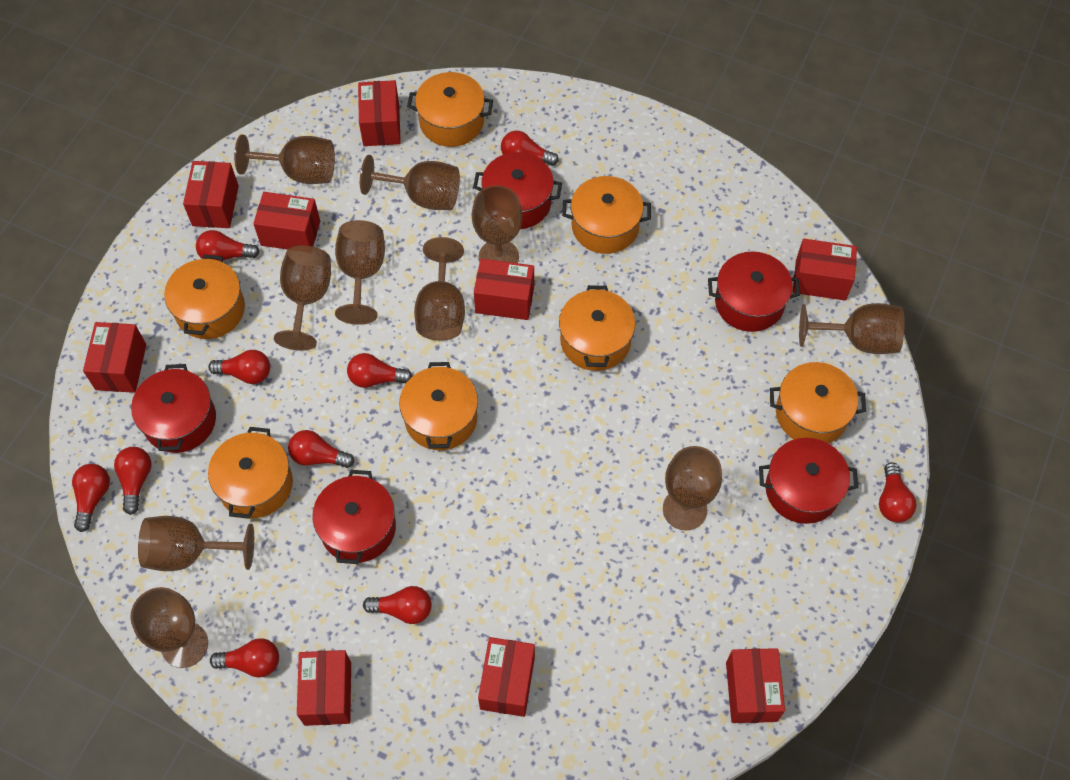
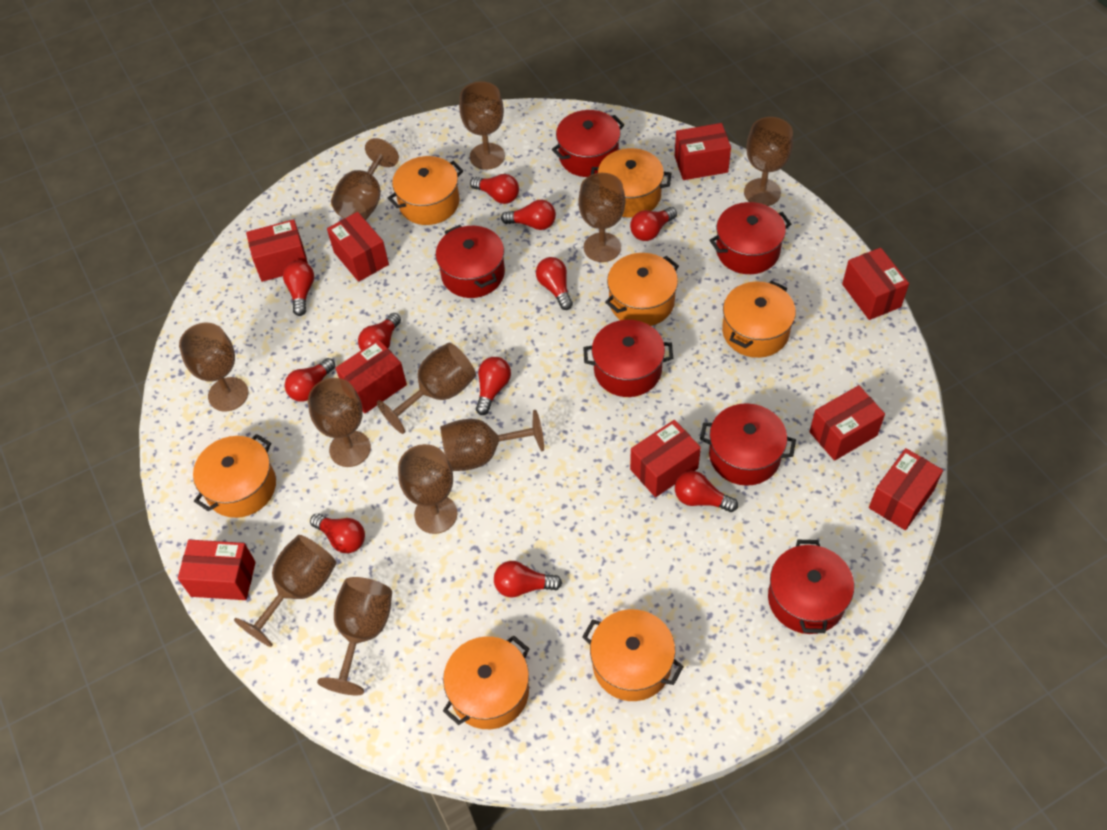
brown goblet: [130,587,208,668] [138,516,254,571] [234,135,335,184] [274,245,331,351] [335,220,385,325] [360,155,460,210] [414,237,465,341] [472,185,523,263] [663,446,722,530] [799,303,905,354] = 10 -> [179,323,248,411] [234,535,337,647] [308,378,371,467] [317,577,392,695] [331,138,399,220] [377,343,476,434] [398,444,457,534] [440,410,544,471] [459,81,505,170] [578,173,625,262] [744,117,793,206] = 11
red light bulb: [72,464,110,532] [114,447,151,515] [196,230,260,261] [208,350,270,384] [210,638,279,678] [288,430,354,468] [347,353,412,388] [363,586,432,624] [501,131,559,166] [879,462,917,523] = 10 -> [283,261,314,316] [285,358,335,402] [310,513,365,553] [358,313,401,350] [470,174,519,204] [476,357,511,415] [494,561,562,598] [501,200,556,230] [536,257,573,310] [630,207,677,241] [675,471,738,512] = 11
red pot: [131,364,216,453] [312,470,396,564] [473,152,562,229] [708,251,800,332] [759,438,858,524] = 5 -> [436,225,505,298] [552,110,625,177] [583,320,673,397] [700,403,796,486] [710,202,791,274] [768,540,854,634] = 6

